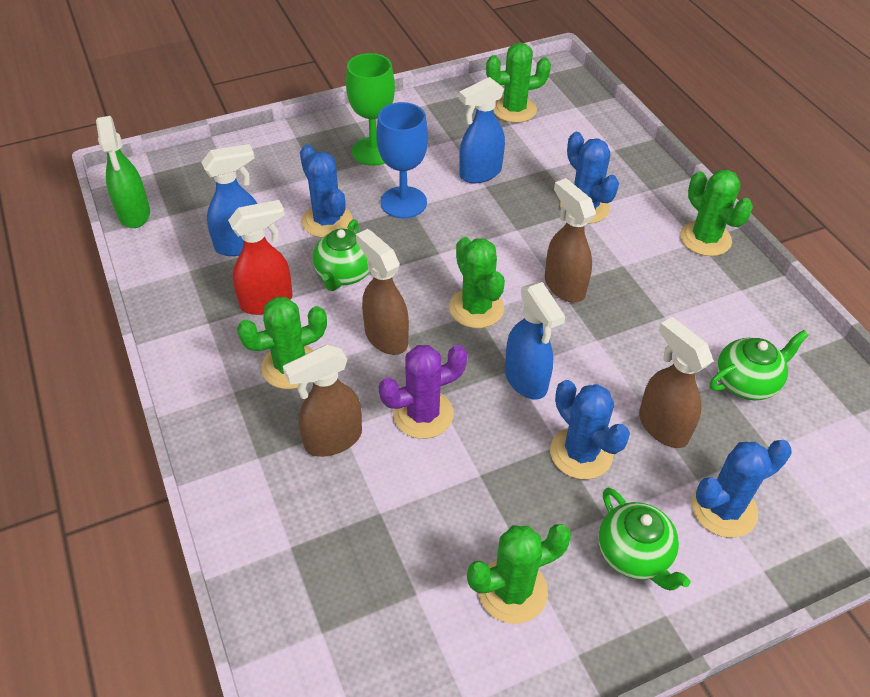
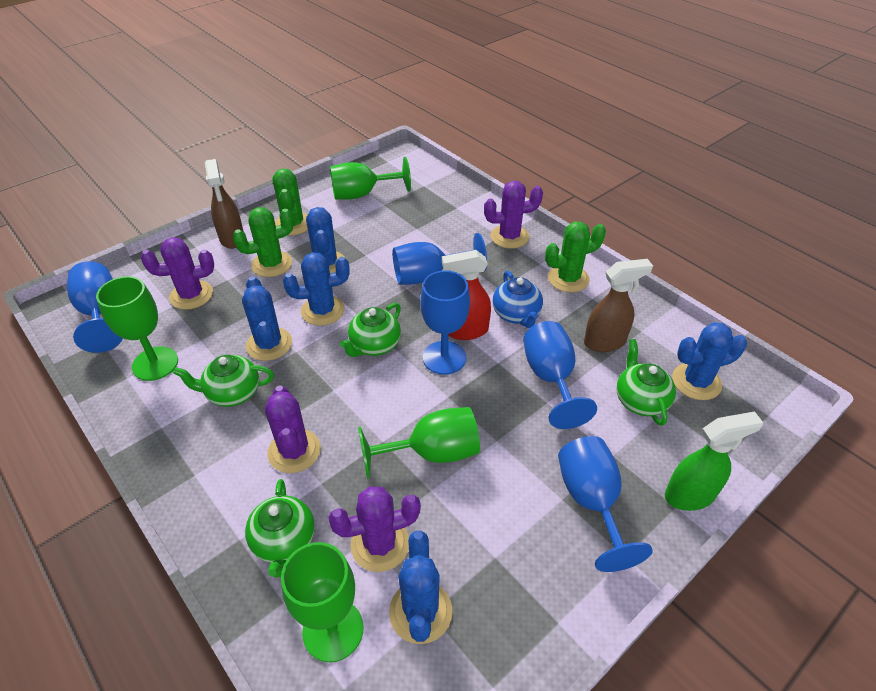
blue cactus: [300,145,353,238] [550,380,630,480] [560,132,619,224] [691,440,792,538] = 4 -> [242,276,292,361] [283,252,350,326] [306,207,346,273] [389,531,452,644] [672,322,747,400] = 5
blue goblet: [376,102,428,218] = 1 -> [67,261,123,353] [393,233,487,285] [420,270,470,375] [523,321,597,429] [558,436,653,572] = 5
blue spray bottle: [201,144,257,256] [459,77,505,183] [505,282,565,400] = 3 -> none = 0
blue teapot: none = 0 -> [493,271,543,328] = 1
brown spray bottle: [283,345,362,457] [356,229,409,355] [545,178,596,302] [639,317,713,448] = 4 -> [205,159,244,249] [584,259,653,352] = 2
green cactus: [237,297,327,389] [449,237,505,328] [467,524,571,624] [486,43,551,123] [680,170,753,256] = 5 -> [232,207,294,277] [273,168,308,235] [545,222,606,292] = 3
green goblet: [346,53,395,166] = 1 -> [96,276,178,381] [281,542,363,662] [330,157,411,200] [358,407,480,479] = 4
green teapot: [313,219,369,291] [598,488,690,591] [710,330,809,400] = 3 -> [173,355,274,407] [245,479,315,578] [340,303,401,357] [616,339,676,426] = 4
purple cactus: [379,345,468,439] = 1 -> [141,237,214,310] [265,386,321,473] [328,486,421,572] [484,181,543,249] = 4

